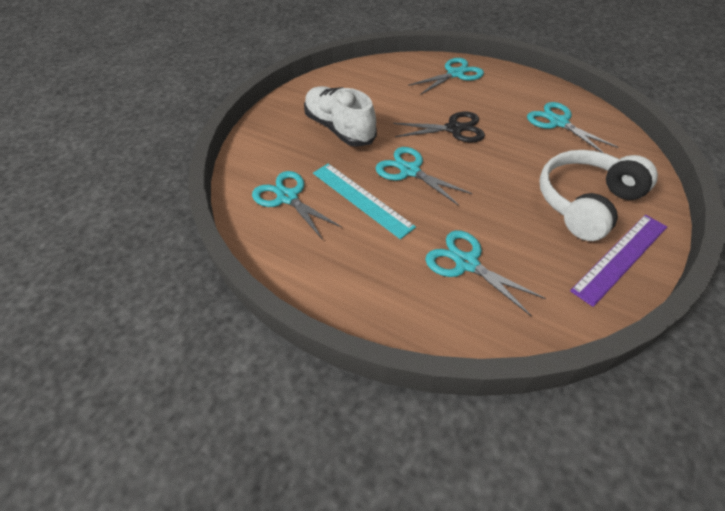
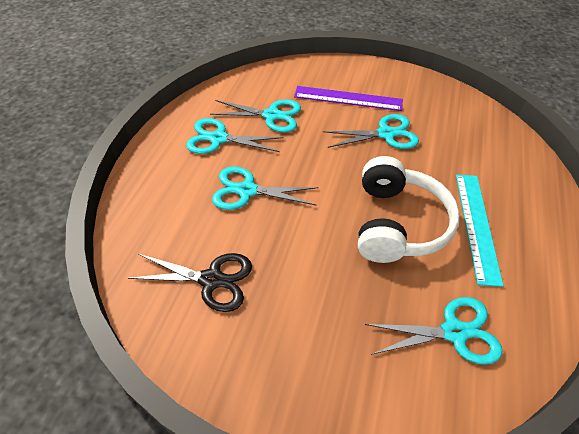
white shoe: [304,86,377,147] = 1 -> none = 0

